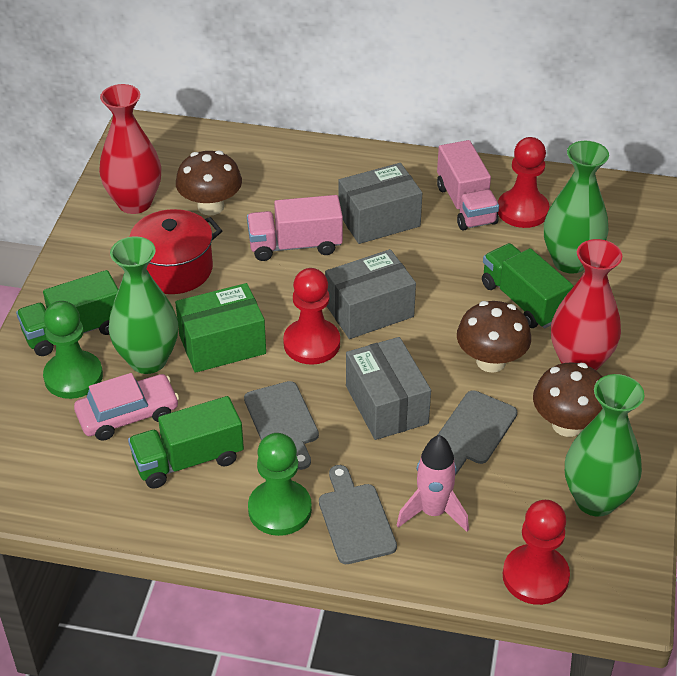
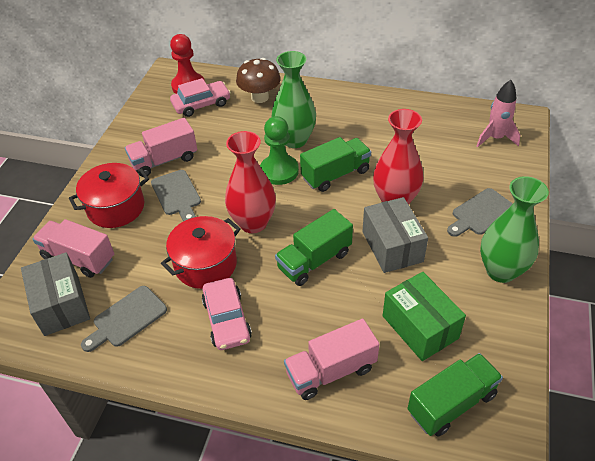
brown mushroom: [176,150,242,216] [457,301,531,373] [533,362,603,437] = 3 -> [236,58,281,103] = 1
green pawn: [43,301,103,399] [248,433,312,536] = 2 -> [260,116,299,185] = 1
green vase: [109,237,178,374] [544,141,609,274] [565,374,644,517] = 3 -> [271,51,316,148] [480,176,549,283] = 2
grey box: [325,249,416,339] [338,163,422,244] [346,337,431,440] = 3 -> [21,252,90,336] [362,197,428,273] = 2
pink car: [74,373,179,441] = 1 -> [170,78,231,117] [202,278,252,350] = 2
pink truck: [247,195,343,261] [437,140,499,231] = 2 -> [33,219,114,278] [125,118,197,177] [284,319,379,400] = 3
red pawn: [283,268,340,365] [498,137,549,228] [503,500,570,605] = 3 -> [170,34,205,94] = 1
red pot: [129,209,222,294] = 1 -> [69,163,149,228] [161,216,241,289] = 2

